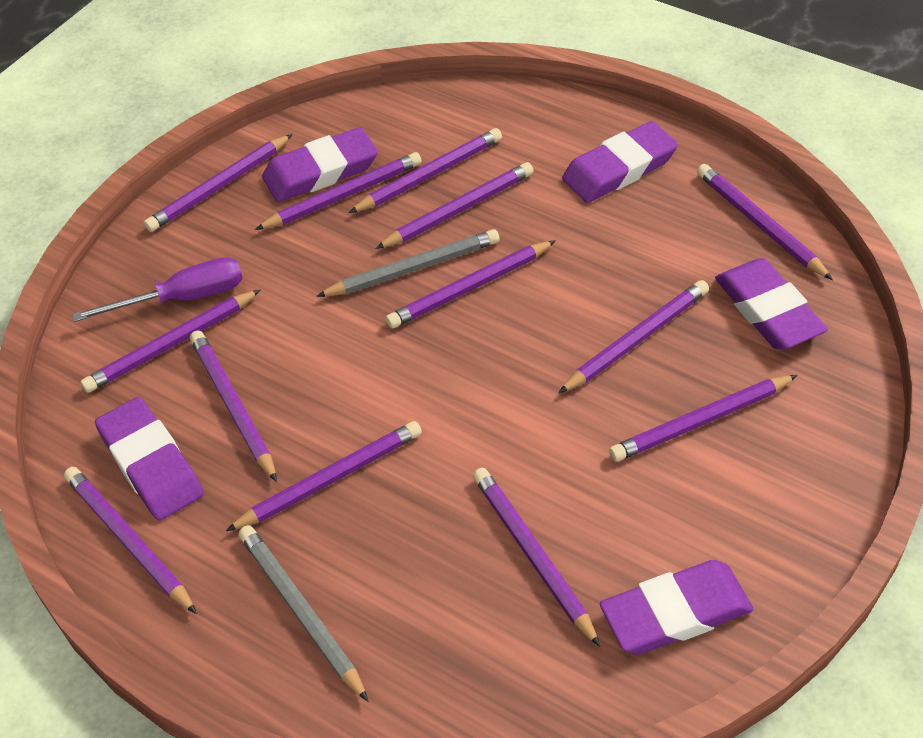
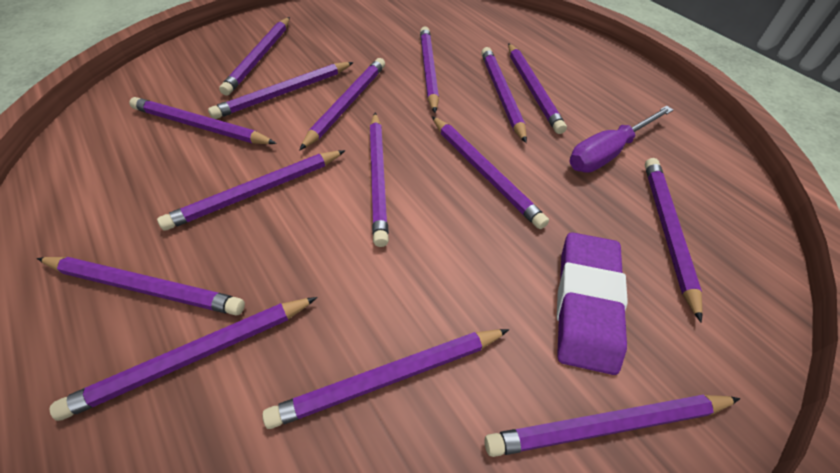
grey pencil: [239,525,368,702] [316,229,500,297] = 2 -> none = 0
purple eraser: [95,397,204,521] [262,127,378,202] [562,121,678,203] [600,560,753,655] [715,258,828,350] = 5 -> [557,232,628,375] = 1
purple pencil: [64,467,197,614] [81,289,261,393] [144,134,293,232] [190,331,277,482] [226,421,422,531] [255,152,422,230] [349,128,502,213] [375,162,533,249] [386,240,556,328] [473,468,600,647] [558,280,709,393] [609,375,797,462] [697,164,833,280] = 13 -> [37,257,245,316] [49,297,318,421] [129,97,277,144] [157,150,346,231] [208,62,354,119] [219,17,290,96] [262,329,509,429] [300,58,385,150] [370,113,389,247] [420,26,439,113] [432,116,549,229] [481,47,527,143] [484,395,740,457] [508,43,567,134] [645,158,703,323] = 15

